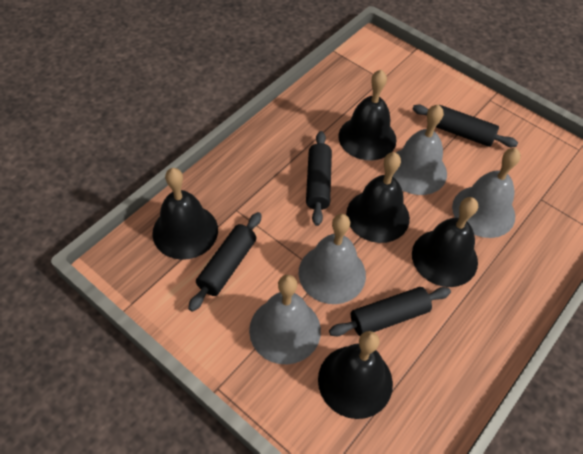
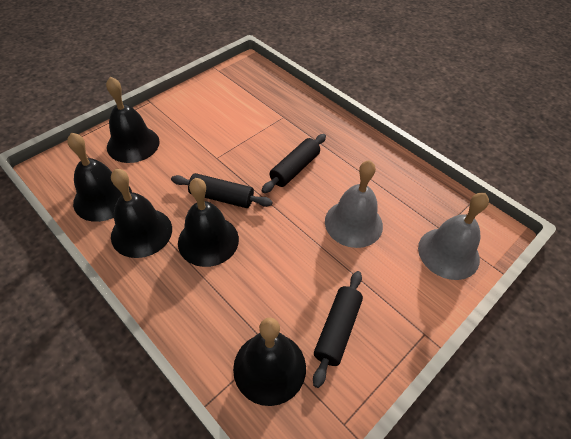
black rolling pin: [188,212,262,312] [306,131,332,226] [329,287,451,336] [413,105,518,147] = 4 -> [171,173,273,208] [262,134,326,193] [313,271,363,388] = 3
grey bell: [249,274,321,364] [299,214,366,304] [392,104,447,195] [452,148,521,238] = 4 -> [325,160,383,248] [418,193,489,280] = 2

